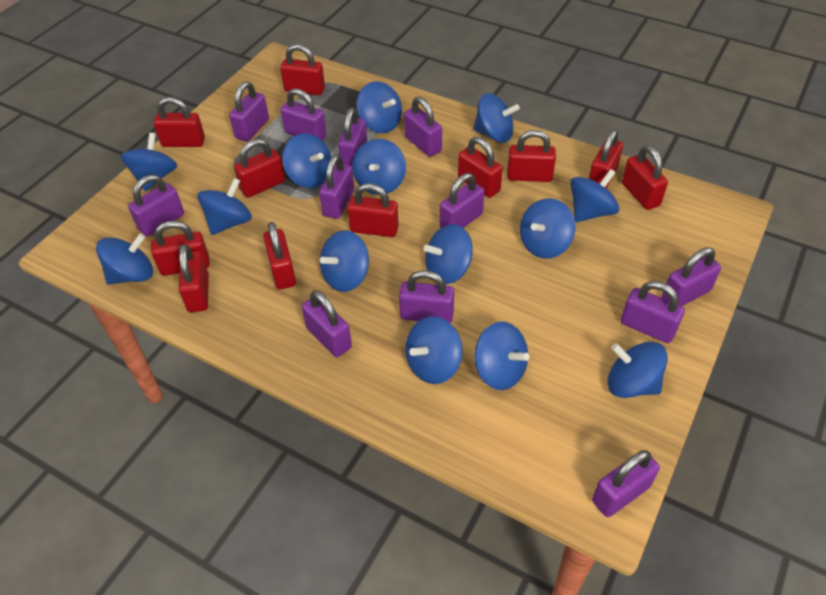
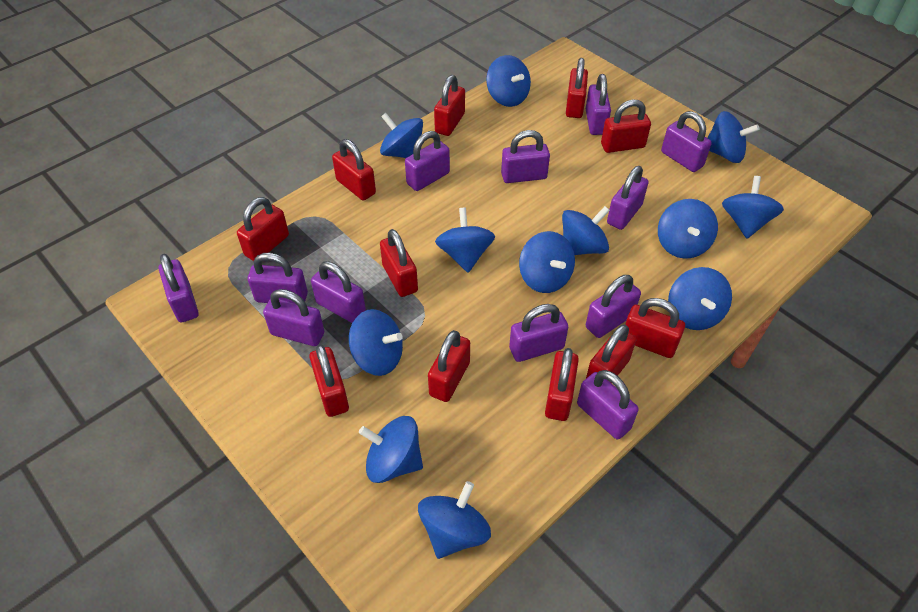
blue spinning top: [96,234,153,285] [120,133,177,192] [197,178,252,235] [282,133,331,188] [320,230,369,292] [352,139,406,195] [357,81,402,133] [405,316,463,384] [424,224,473,284] [473,93,520,143] [474,322,529,390] [520,198,575,258] [570,169,619,222] [607,342,668,398] = 14 -> [349,309,403,376] [359,416,423,483] [380,113,423,158] [418,481,491,559] [435,207,495,273] [486,55,531,107] [519,231,575,293] [562,206,610,255] [658,199,718,259] [668,267,732,330] [708,111,760,163] [722,176,784,239] = 12

